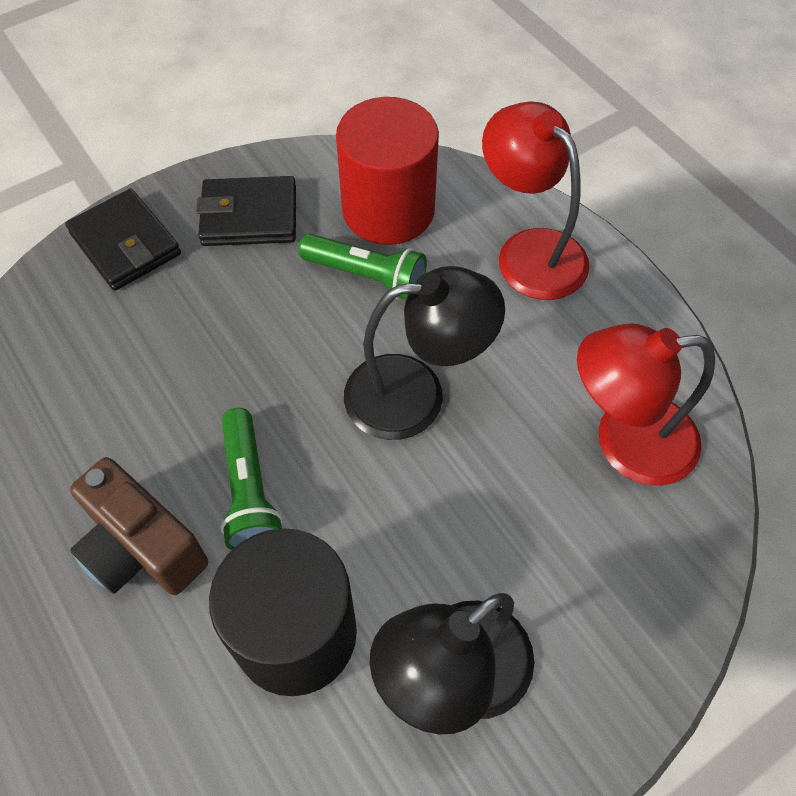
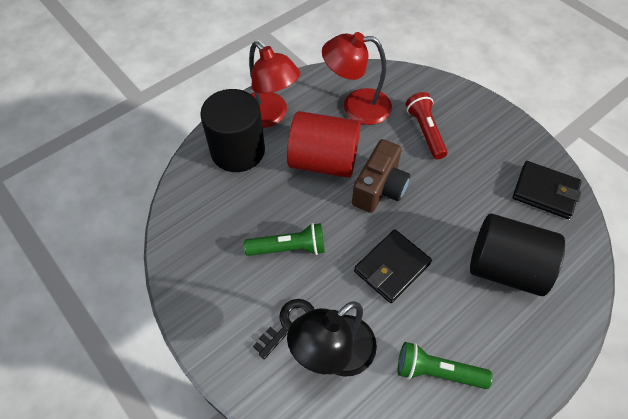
black cylinder: [209,528,357,696] = 1 -> [200,89,265,172] [470,213,565,296] = 2
black key: none = 0 -> [253,299,314,359] = 1
black lamp: [344,266,505,440] [369,593,534,734] = 2 -> [287,302,377,377] = 1
red flashlight: none = 0 -> [406,92,448,160] = 1

